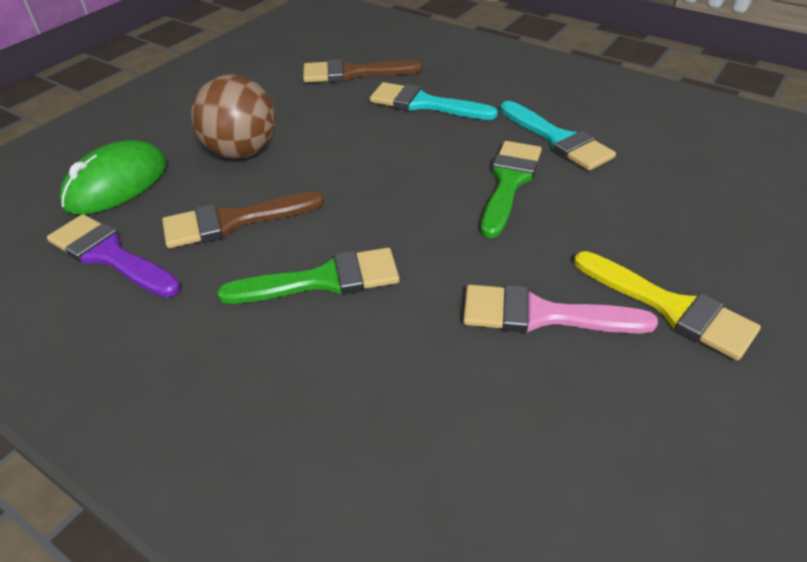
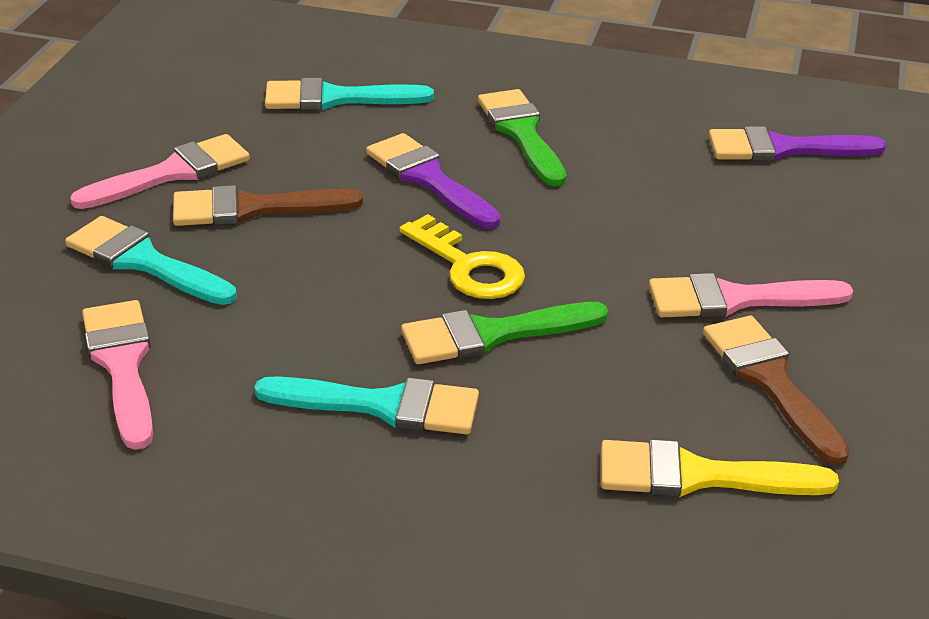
brown ball: [191,74,276,159] = 1 -> none = 0
green mouse: [59,140,167,215] = 1 -> none = 0
pink brush: [463,284,658,334] = 1 -> [70,134,250,209] [82,300,153,450] [649,273,853,318] = 3
purple brush: [47,214,181,298] = 1 -> [366,133,501,229] [709,126,886,161] = 2
turquoise brush: [370,82,498,120] [500,101,616,171] = 2 -> [65,216,236,305] [254,376,479,434] [265,78,434,110] = 3
yellow key: none = 0 -> [400,214,525,299] = 1

